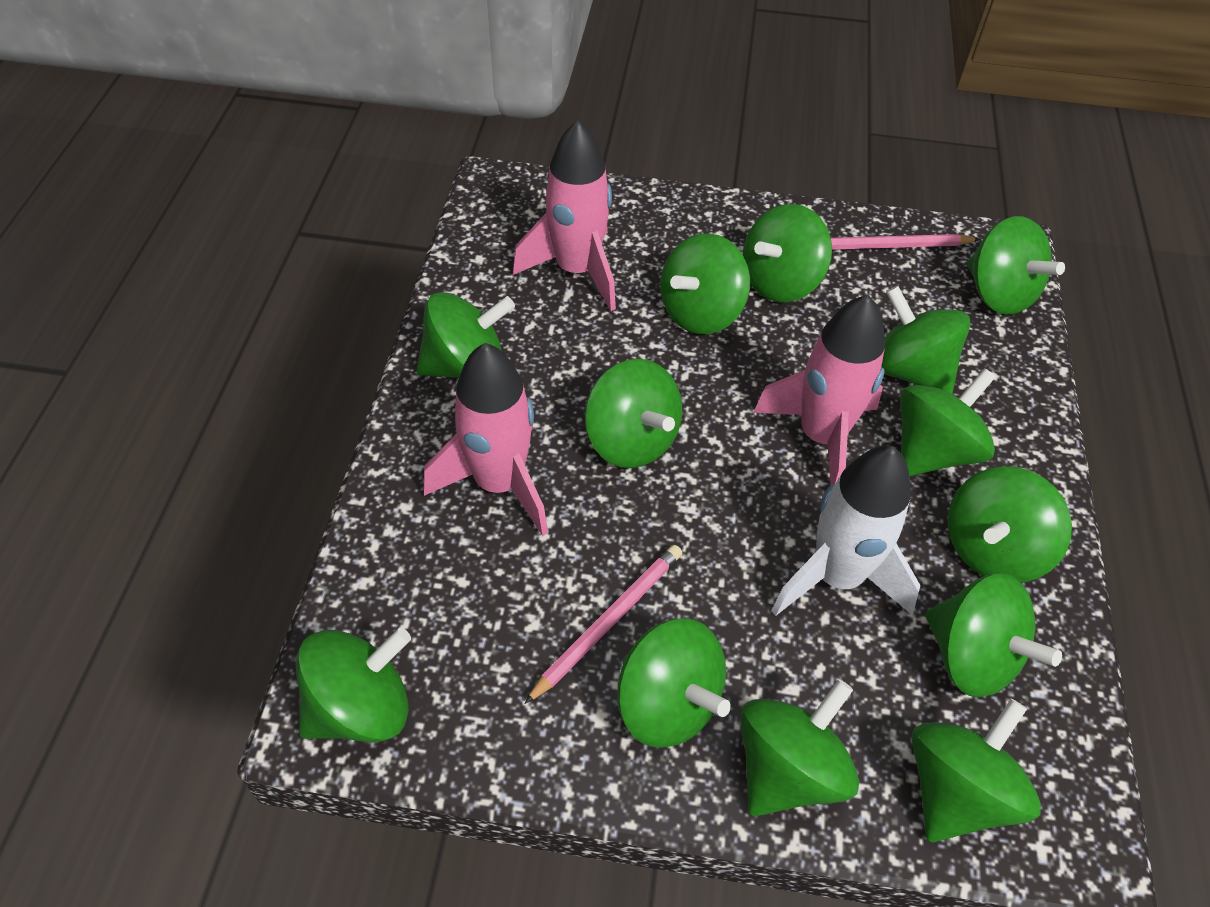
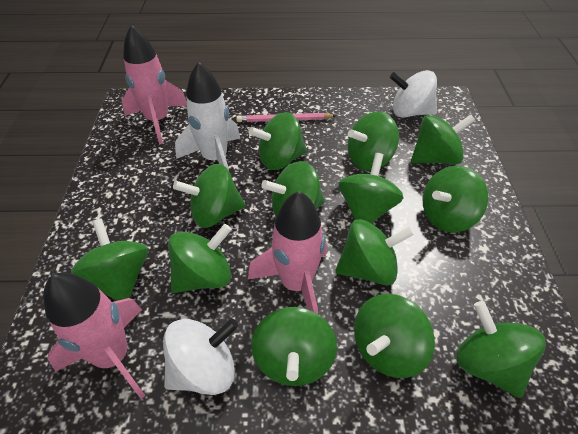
pink pencil: [525,545,682,704] [831,234,981,250] = 2 -> [236,113,336,122] = 1
white spinning top: none = 0 -> [163,318,239,395] [390,70,437,117] = 2

